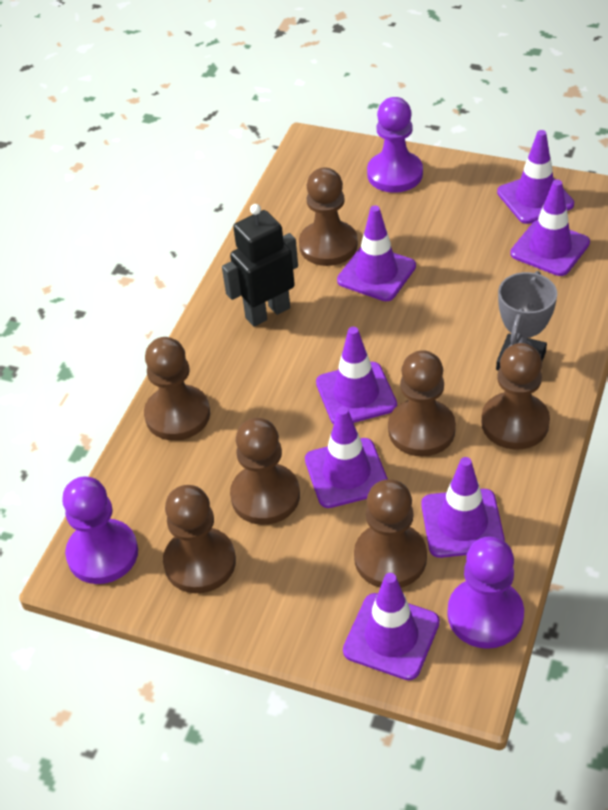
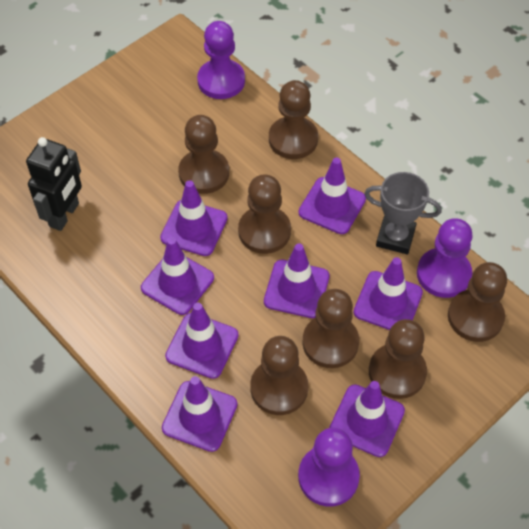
purple traffic cone: [305,406,388,508] [316,327,397,424] [337,205,416,301] [343,573,440,680] [421,457,505,558] [497,130,574,224] [510,179,590,276] = 7 -> [141,237,214,315] [160,180,228,256] [162,376,237,452] [165,303,239,379] [264,244,329,318] [298,157,366,234] [329,381,405,457] [353,257,423,330] = 8

